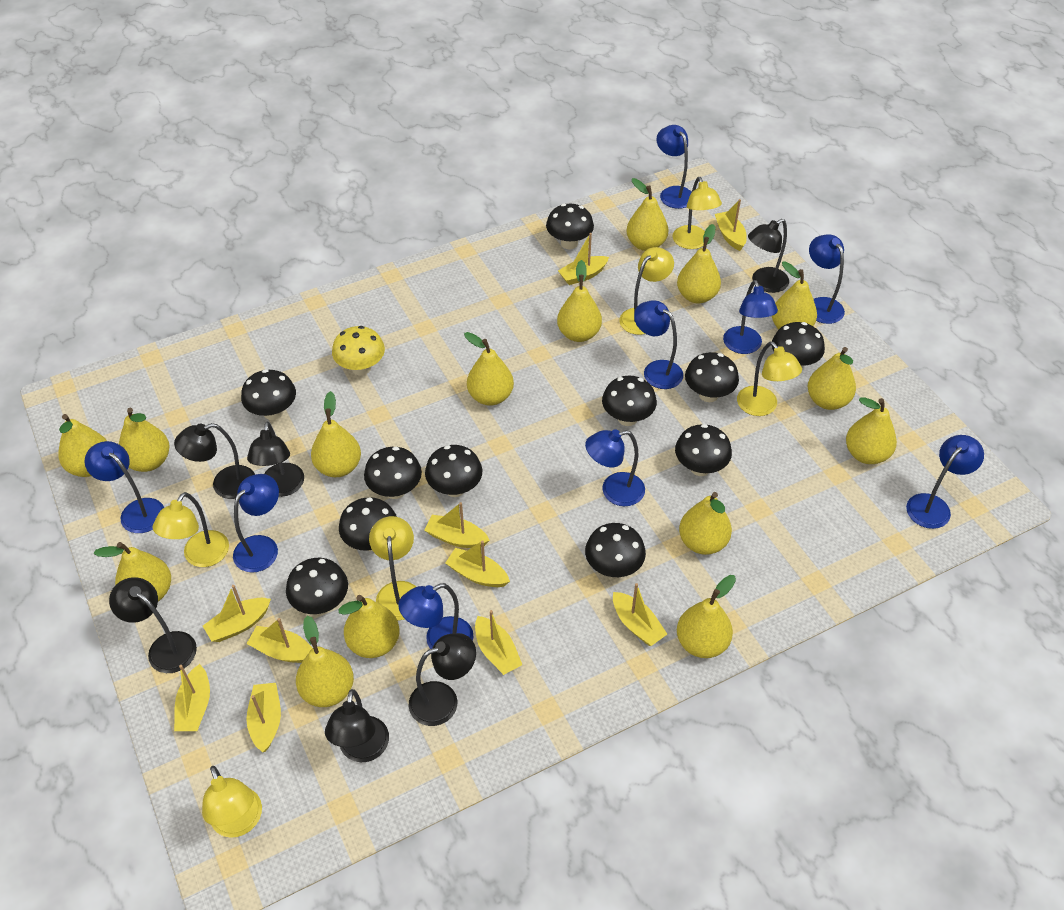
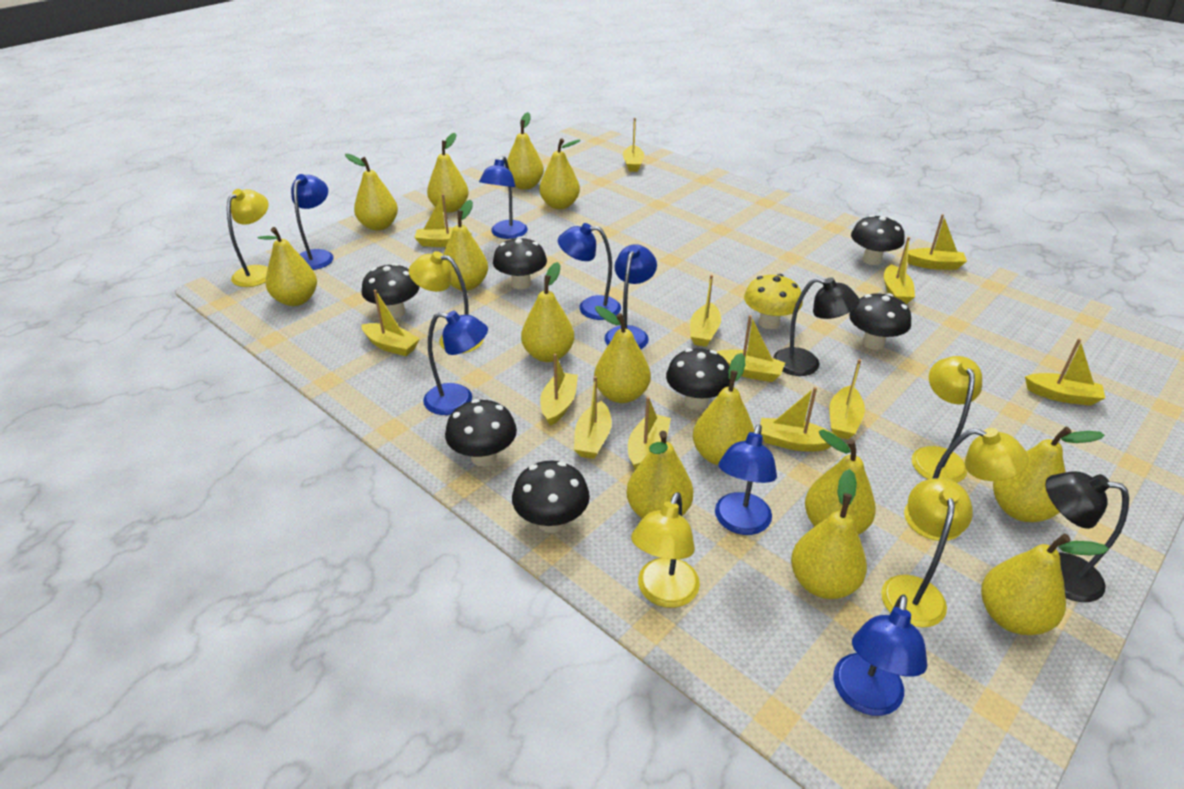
black lamp: [109,577,197,673] [174,423,255,499] [247,422,304,497] [325,689,389,762] [409,633,476,726] [748,219,789,293] = 6 -> [773,278,859,376] [1046,471,1129,602] = 2
black mushroom: [241,369,296,420] [286,558,348,614] [339,497,397,551] [364,447,422,499] [425,445,482,497] [546,204,594,249] [585,523,646,577] [602,376,657,426] [675,424,732,476] [685,352,739,402] [772,322,825,367] = 11 -> [361,263,420,318] [445,399,517,466] [493,236,547,289] [512,460,590,533] [666,348,730,410] [849,293,911,350] [851,215,904,265] = 7
blue lamp: [85,441,164,533] [233,474,279,573] [398,583,473,649] [585,429,645,506] [634,300,683,389] [656,125,692,209] [723,280,778,354] [809,234,845,324] [906,435,984,529] = 9 -> [291,174,334,270] [423,311,488,415] [479,156,528,239] [558,223,621,320] [604,244,657,349] [715,424,777,535] [833,595,927,716] = 7
yellow boat: [174,664,210,731] [203,585,271,642] [246,618,312,663] [246,683,281,752] [424,502,490,548] [446,540,510,587] [475,610,522,675] [558,233,609,285] [613,583,667,646] [715,199,747,251] = 10 -> [361,289,420,356] [414,194,472,247] [540,354,578,426] [574,376,612,459] [623,118,644,172] [628,396,671,470] [690,275,721,347] [716,315,785,382] [760,387,835,452] [829,359,865,440] [884,237,915,304] [907,214,967,270] [1025,338,1105,406] = 13
yellow pear: [58,414,107,477] [94,542,171,601] [119,408,170,472] [296,616,354,707] [311,391,361,477] [339,595,400,658] [464,332,514,406] [557,260,602,342] [627,178,668,251] [677,224,721,303] [677,575,736,658] [679,492,732,555] [772,261,817,329] [808,347,856,410] [846,397,897,464] = 15 -> [257,227,317,306] [345,154,398,231] [427,133,469,213] [443,200,488,291] [507,112,544,190] [521,262,574,362] [539,139,581,209] [594,306,651,403] [626,431,694,518] [693,353,754,465] [791,469,867,599] [805,430,876,535] [981,534,1109,635] [993,426,1105,522] = 14

